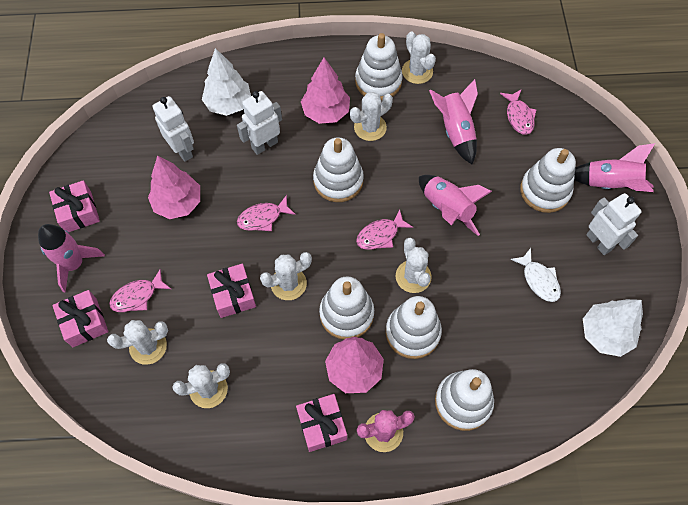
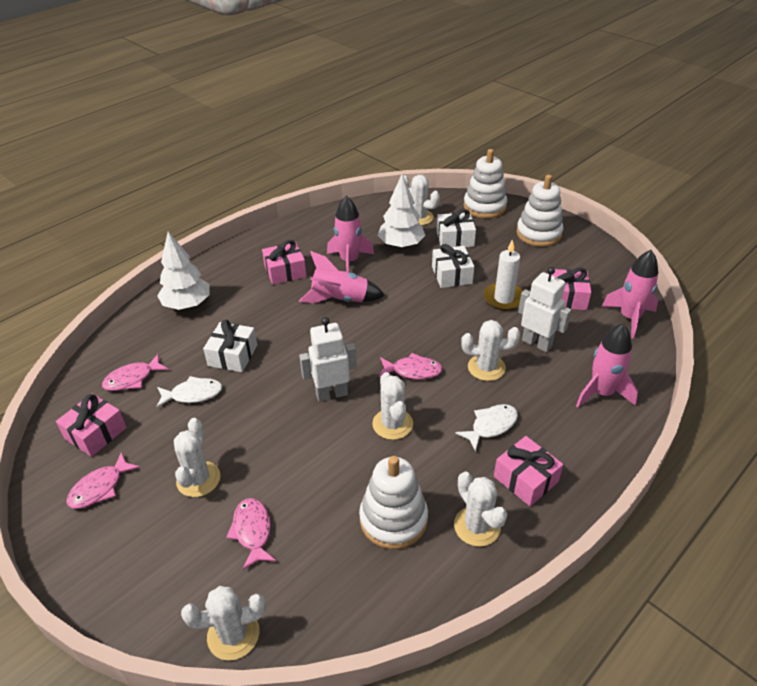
pink cactus: [357,410,415,452] = 1 -> none = 0
pink tree: [148,155,200,219] [301,58,350,124] [325,337,384,393] = 3 -> none = 0
white candle: none = 0 -> [483,239,523,311] = 1
white fish: [510,248,561,302] = 1 -> [156,376,223,408] [455,404,518,452] = 2
white gift: none = 0 -> [203,320,257,372] [432,244,474,288] [436,209,476,247] = 3
white robot: [152,96,194,162] [237,91,282,155] [586,193,642,255] = 3 -> [299,317,357,402] [518,267,571,352] = 2
white stacking toy: [313,137,364,202] [319,277,374,340] [355,33,403,100] [386,296,442,359] [435,369,494,431] [520,148,576,213] = 6 -> [359,456,428,549] [463,149,507,218] [516,175,564,247] = 3

